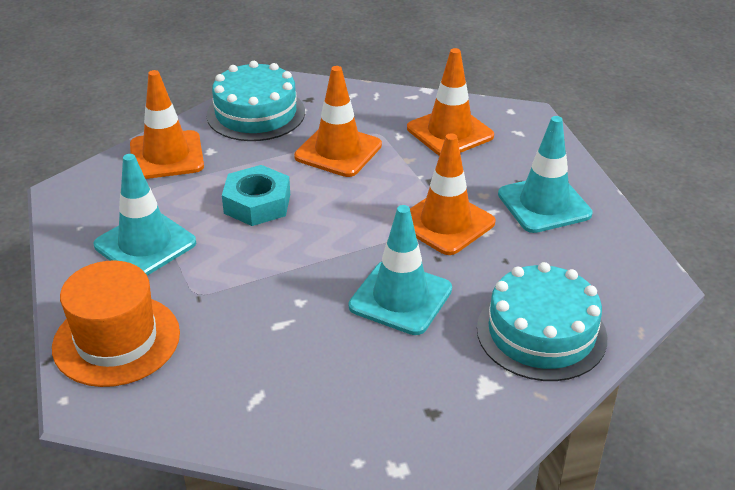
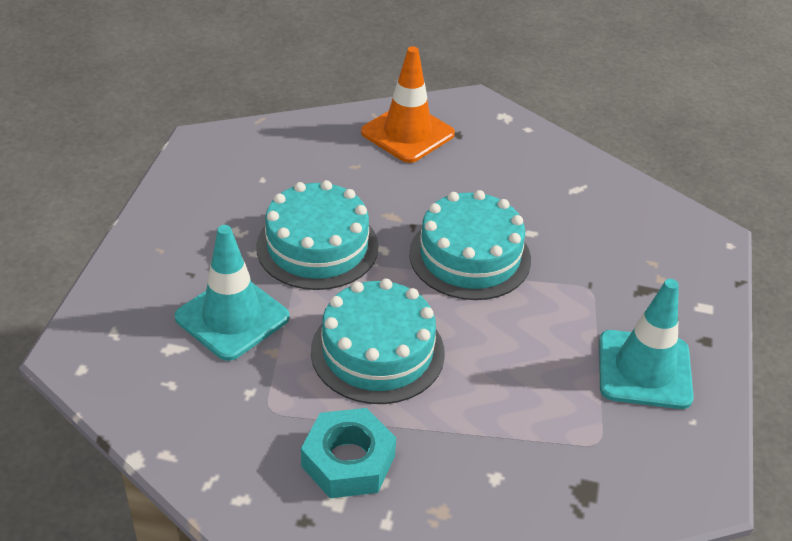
orange hat: [52,260,180,387] = 1 -> none = 0
orange traffic cone: [130,70,204,179] [294,66,382,177] [407,48,494,156] [410,133,496,255] = 4 -> [361,46,455,163] = 1
turquoise cake: [207,61,305,141] [477,262,607,381] = 2 -> [256,180,378,290] [311,279,445,404] [409,190,531,300] = 3
turquoise traffic cone: [94,154,196,276] [349,205,452,335] [498,116,593,233] = 3 -> [175,225,290,361] [599,279,694,409] = 2

